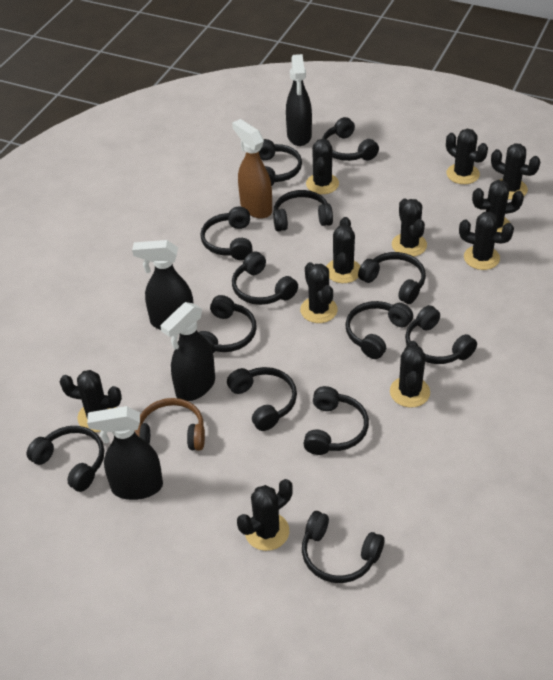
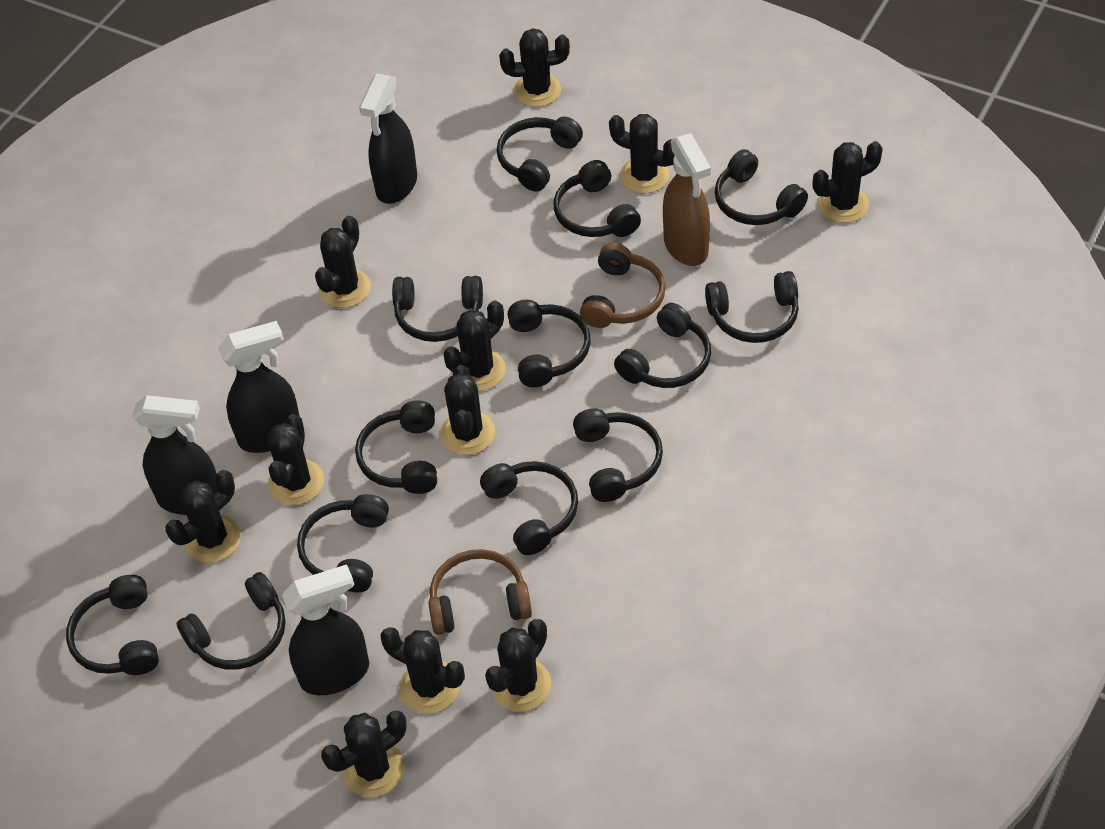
brown headphones: [135,398,205,451] = 1 -> [428,549,532,635] [580,243,666,328] = 2

